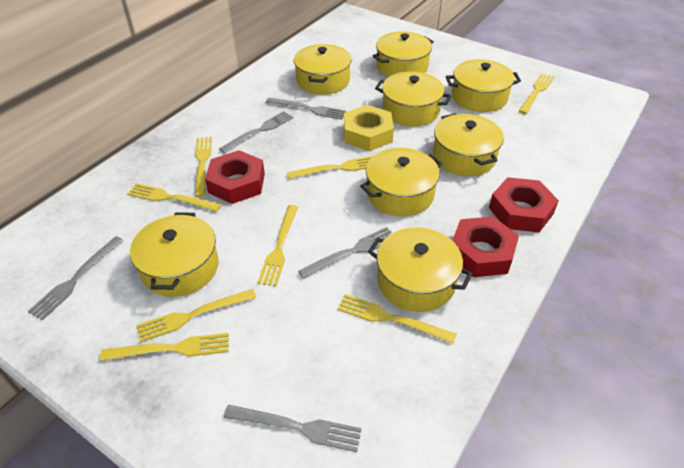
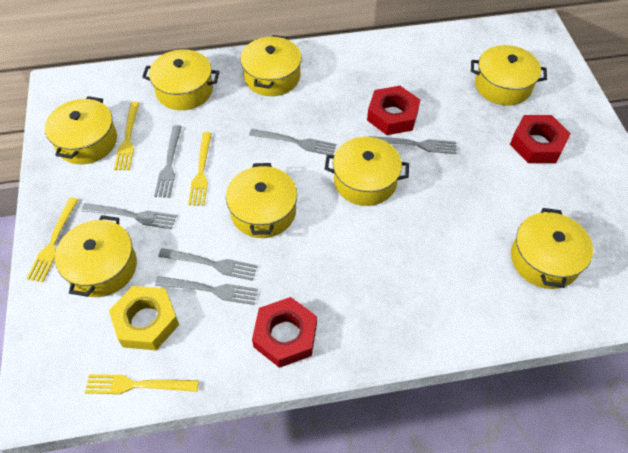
grey fork: [27,236,124,321] [219,111,293,153] [223,405,362,452] [266,98,346,120] [298,227,391,279] = 5 -> [81,203,177,229] [154,125,182,198] [155,276,258,305] [158,248,257,281] [249,129,336,155] [369,136,456,154] = 6
yellow fork: [100,333,229,361] [127,183,222,212] [136,289,257,343] [195,137,212,197] [257,205,298,286] [287,156,373,179] [337,294,457,344] [519,73,554,114] = 8 -> [26,198,78,282] [85,374,199,394] [114,102,139,170] [188,132,212,206] = 4

